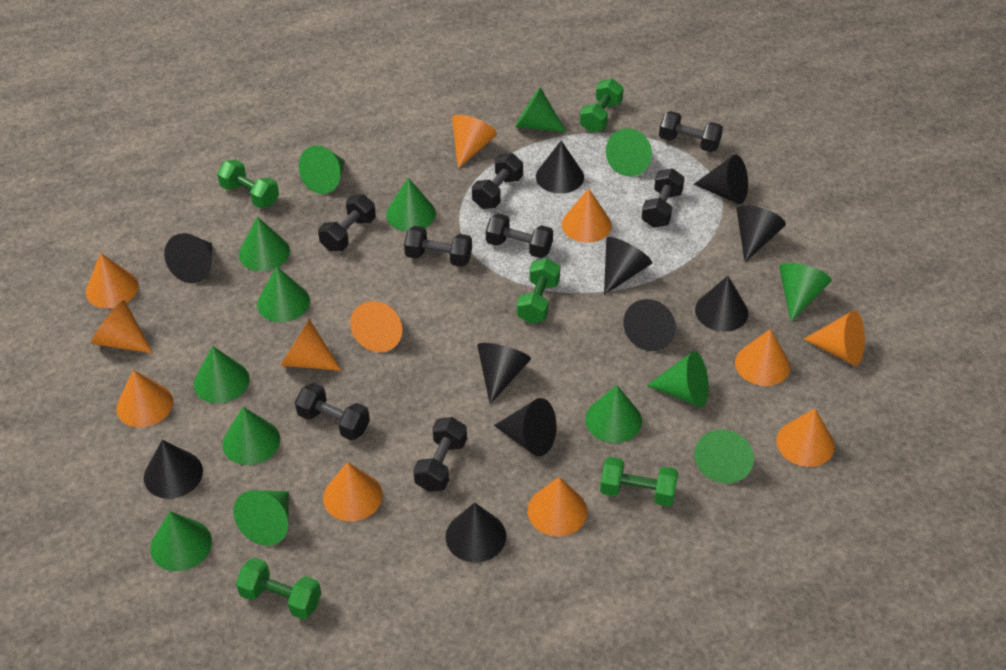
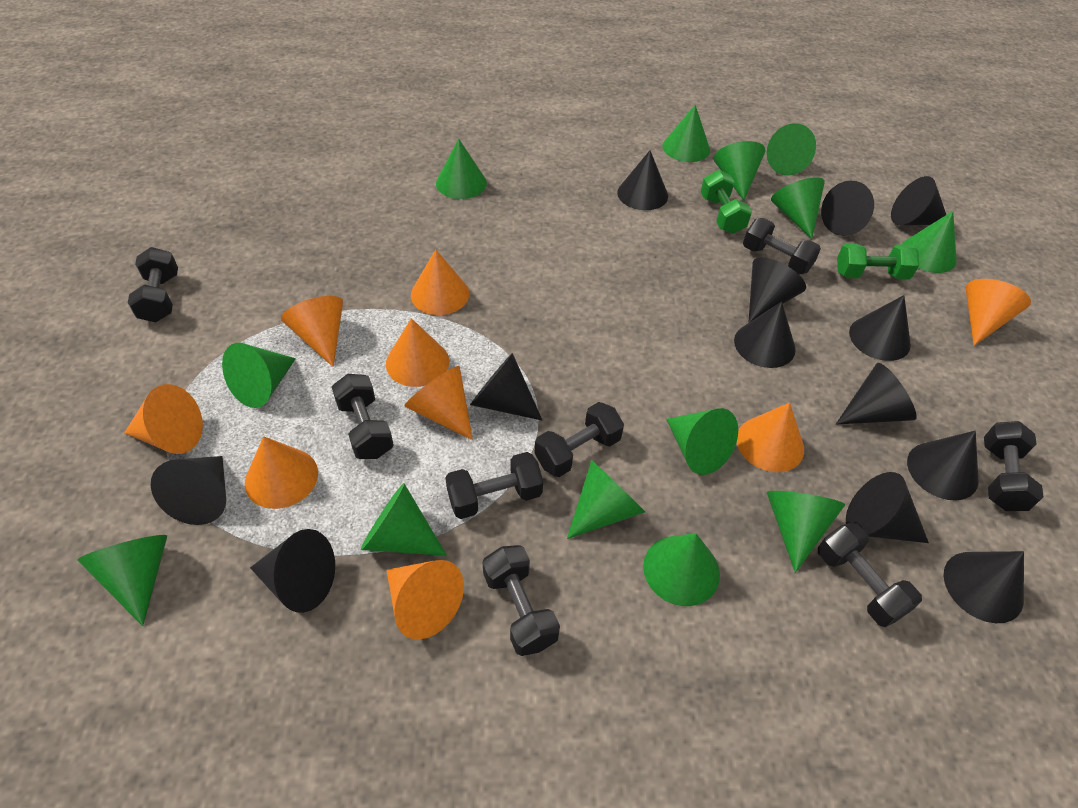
black cone: [144,440,203,499] [164,233,212,283] [446,502,506,563] [477,343,531,404] [494,398,557,457] [536,140,584,193] [604,237,652,295] [623,299,676,351] [694,155,748,204] [695,276,748,332] [737,205,786,262] = 11 -> [151,456,226,525] [250,529,335,613] [470,353,542,420] [617,151,668,210] [734,301,796,368] [748,257,806,323] [821,181,874,236] [836,363,916,425] [846,472,929,543] [849,295,911,361] [891,176,946,225] [907,431,979,501] [944,551,1024,623] = 13
green cone: [150,511,212,571] [194,346,249,403] [223,407,280,465] [233,490,289,546] [239,216,290,271] [257,267,310,322] [299,145,345,194] [386,178,436,231] [515,87,566,132] [585,385,642,443] [606,128,652,177] [647,351,709,408] [695,429,754,484] [779,263,831,322] = 14 -> [77,535,167,626] [222,343,296,408] [361,483,447,556] [436,139,487,199] [567,460,645,539] [643,533,720,606] [662,105,710,162] [666,408,738,475] [714,141,765,200] [767,123,816,175] [767,491,845,573] [771,177,825,239] [902,211,957,273] = 13
green dumbbell: [217,160,279,208] [236,558,321,619] [517,258,560,324] [580,79,624,132] [600,457,678,507] = 5 -> [701,170,752,234] [837,243,919,280] = 2
orange cone: [86,253,139,308] [91,300,153,353] [116,370,173,428] [280,319,342,371] [323,462,383,522] [350,301,402,352] [452,115,497,169] [528,477,587,537] [562,188,612,243] [735,329,790,386] [776,409,835,467] [804,310,865,366] = 12 -> [124,384,203,454] [245,436,318,509] [281,296,343,367] [386,318,449,387] [386,560,464,640] [404,366,473,440] [411,249,469,315] [737,402,804,472] [966,279,1031,345] = 9

